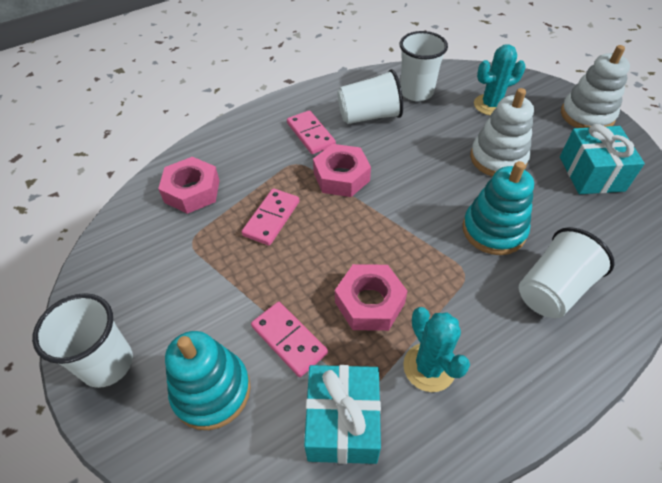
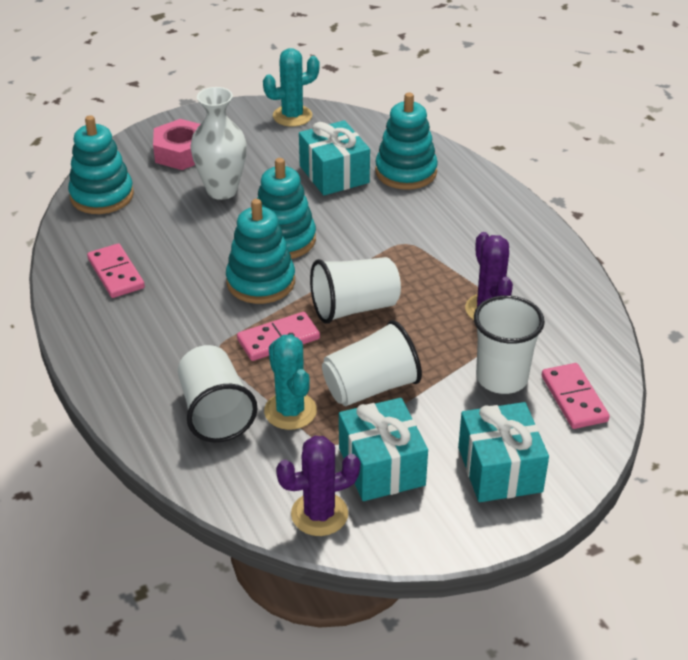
pink nut: [158,157,220,214] [313,144,371,197] [335,264,407,331] = 3 -> [153,119,200,170] = 1
purple cactus: none = 0 -> [276,436,360,536] [465,232,513,320] = 2
turquoise gift: [304,365,381,464] [560,124,645,194] = 2 -> [299,120,370,195] [339,398,428,501] [458,402,549,502] = 3
turquoise stacking toy: [165,331,251,430] [463,161,534,255] = 2 -> [68,115,134,214] [226,199,295,304] [257,158,316,259] [375,93,438,190] = 4
white stacking toy: [470,88,534,177] [561,45,630,128] = 2 -> none = 0
white vase: none = 0 -> [191,87,247,200] = 1

